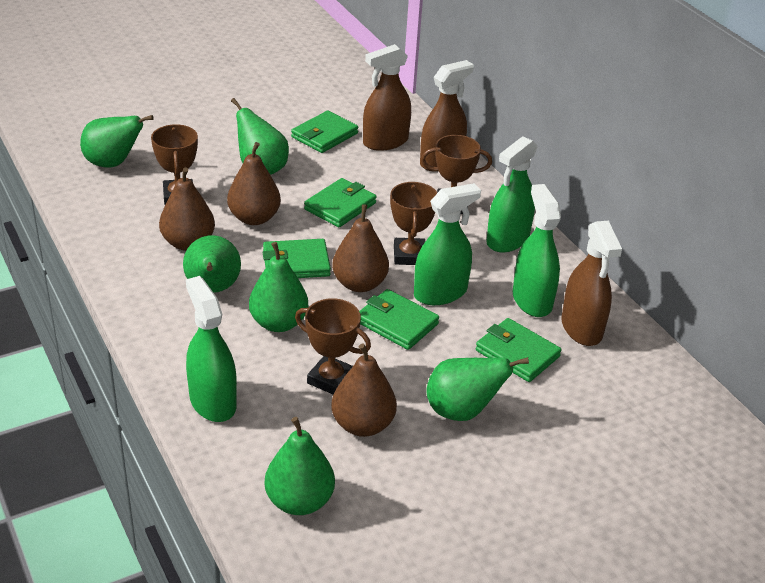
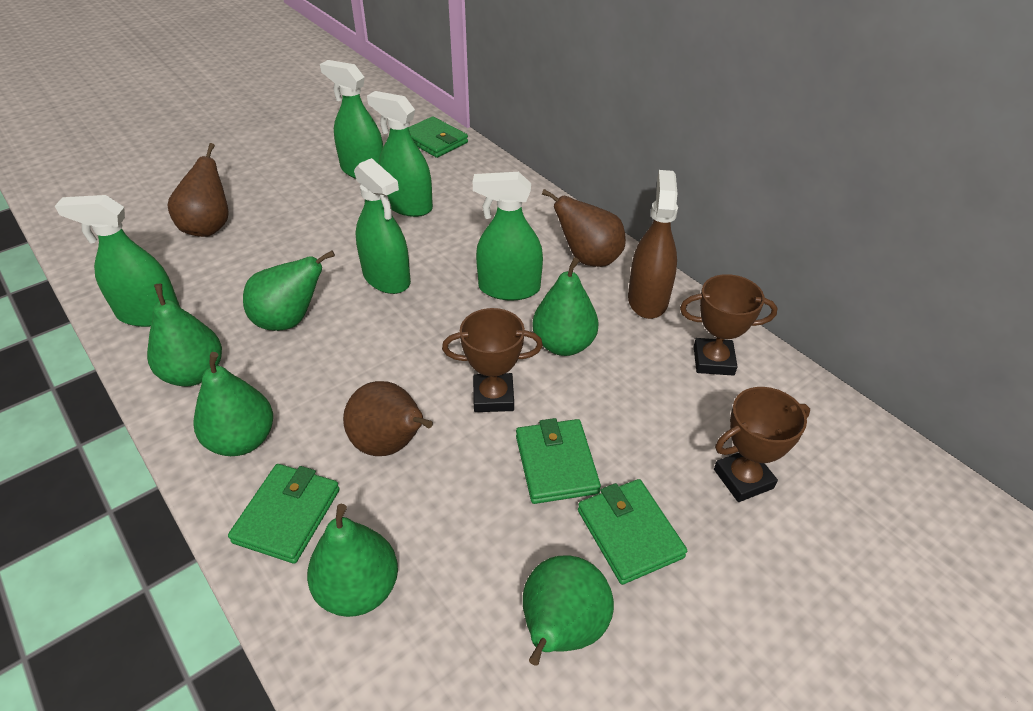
brown pear: [159,167,215,251] [227,142,281,225] [331,344,397,437] [332,204,389,292] = 4 -> [168,143,229,237] [343,381,433,456] [542,189,626,267] = 3
brown spray bottle: [363,44,411,151] [420,60,474,172] [561,221,622,346] = 3 -> [628,170,678,319] = 1
brown trophy: [151,124,198,205] [295,298,371,394] [390,182,438,265] [421,135,492,214] = 4 -> [442,308,543,412] [680,274,777,376] [714,387,810,502] = 3
green spray bottle: [186,276,237,422] [414,183,481,305] [486,136,538,252] [512,184,561,317] = 4 -> [55,195,180,327] [320,60,383,179] [354,158,411,294] [367,91,433,217] [473,172,543,300] = 5
green wallet: [263,239,331,278] [291,111,358,153] [304,178,377,227] [359,289,439,350] [475,318,561,382] = 5 -> [228,464,340,564] [408,116,468,158] [516,418,601,504] [578,479,687,585] = 4

